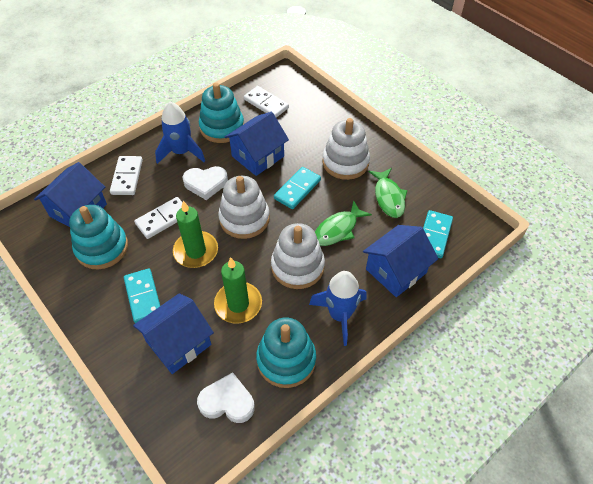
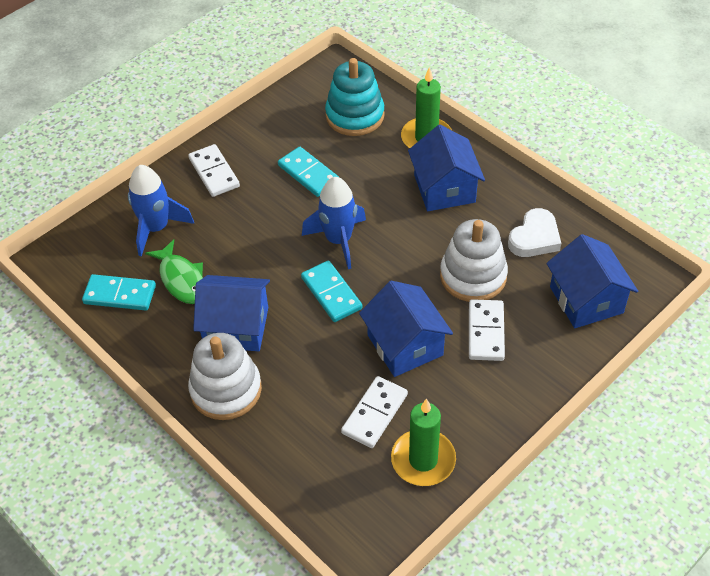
green fish: [315,200,372,246] [369,168,408,218] = 2 -> [145,239,203,304] = 1
turquoise stacking toy: [69,205,128,269] [199,83,244,143] [256,318,316,388] = 3 -> [325,58,385,136] = 1
white heart: [182,166,228,200] [197,372,255,423] = 2 -> [508,208,561,257] = 1
white stacking toy: [218,176,270,239] [271,223,325,289] [322,118,370,180] = 3 -> [188,333,262,420] [440,219,508,302] = 2

